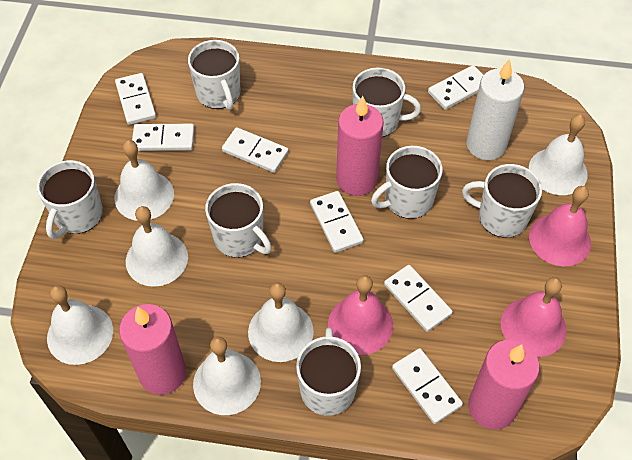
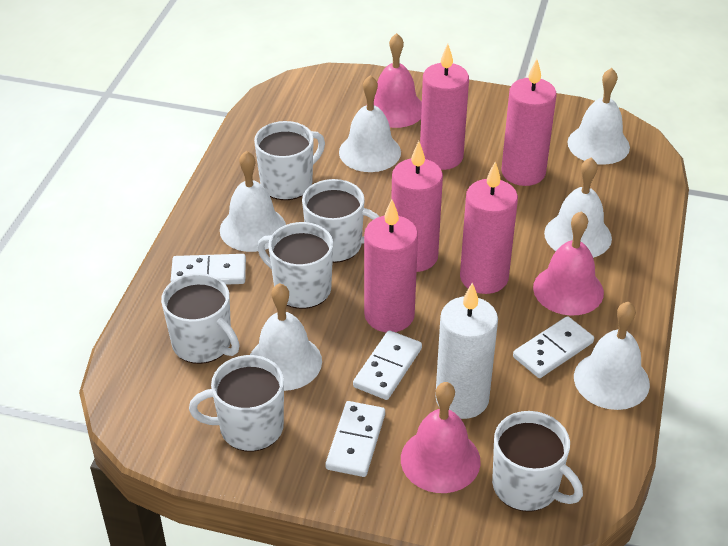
pink candle: [119,304,186,395] [336,96,384,196] [468,339,540,430] = 3 -> [364,200,418,332] [391,141,443,272] [420,44,469,170] [460,162,518,294] [501,59,557,186] = 5
white domino: [115,73,156,125] [132,124,195,151] [222,127,289,173] [310,191,364,253] [384,265,453,332] [392,348,463,424] [428,65,484,110] = 7 -> [170,254,246,285] [326,401,385,477] [353,330,422,400] [513,316,594,378] = 4
white mug: [37,160,103,239] [188,40,241,110] [205,183,272,258] [296,327,361,416] [353,67,421,137] [371,146,443,219] [462,164,542,238] = 7 -> [161,273,240,364] [189,355,284,452] [254,121,325,200] [257,222,333,309] [302,179,379,263] [492,411,583,512] = 6

